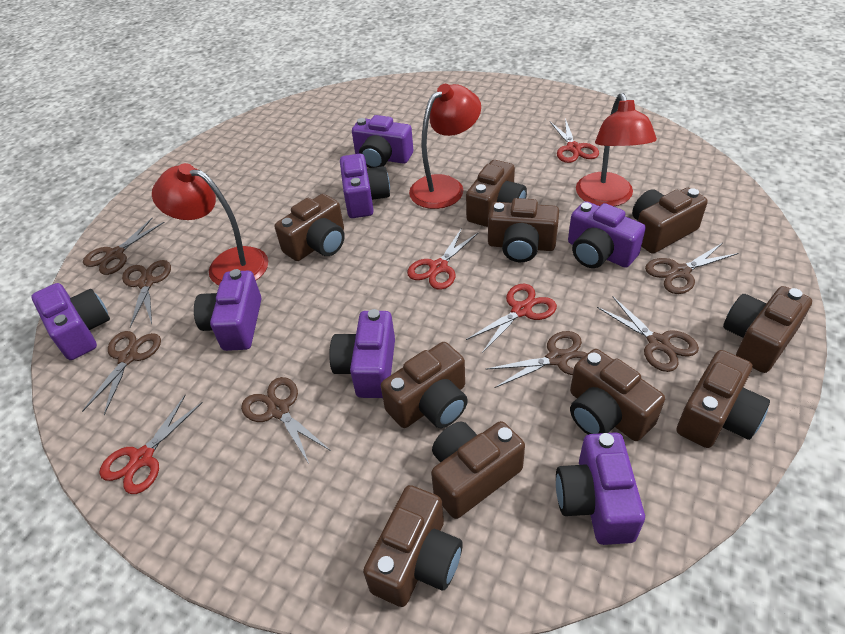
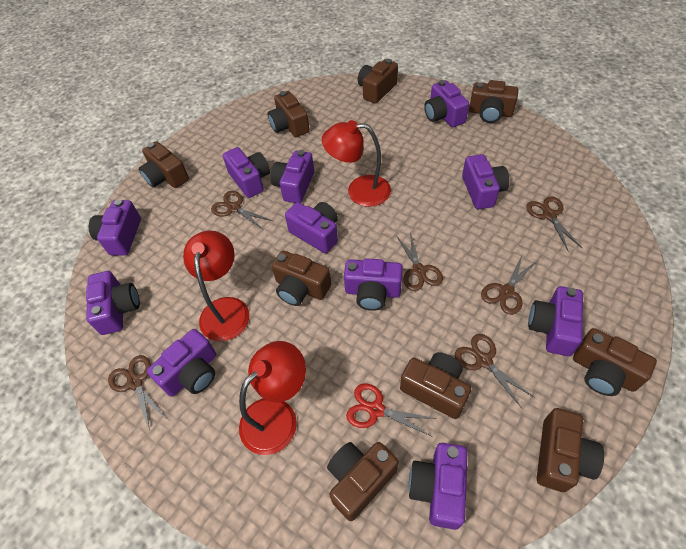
brown camera: [275,194,345,261] [363,485,463,607] [381,342,468,428] [431,421,525,519] [466,160,527,227] [488,198,559,262] [570,349,665,441] [632,188,708,254] [677,350,770,448] [723,286,812,373] = 10 -> [139,141,189,188] [268,91,310,137] [272,251,331,306] [327,442,398,521] [358,59,398,104] [400,352,471,419] [469,80,519,123] [537,408,604,492] [573,328,657,396] = 9
brown scissors: [82,331,161,415] [83,218,165,275] [122,260,171,328] [241,377,331,464] [486,331,588,388] [597,296,699,372] [645,243,739,294] = 7 -> [108,355,166,431] [211,191,273,229] [396,232,443,291] [455,334,535,408] [481,256,538,315] [526,196,582,252] = 6
purple camera: [31,283,110,360] [194,269,261,351] [329,309,395,398] [340,154,390,218] [352,115,413,168] [556,432,645,545] [568,201,646,268] = 7 -> [86,271,140,335] [89,199,141,256] [147,329,216,397] [223,147,270,198] [271,150,314,203] [285,202,338,253] [344,258,403,311] [408,443,467,530] [424,80,469,127] [462,154,509,209] [528,286,583,356] = 11
red scissors: [99,395,203,494] [407,228,479,290] [466,284,557,353] [550,118,599,163] = 4 -> [346,384,437,436] = 1

